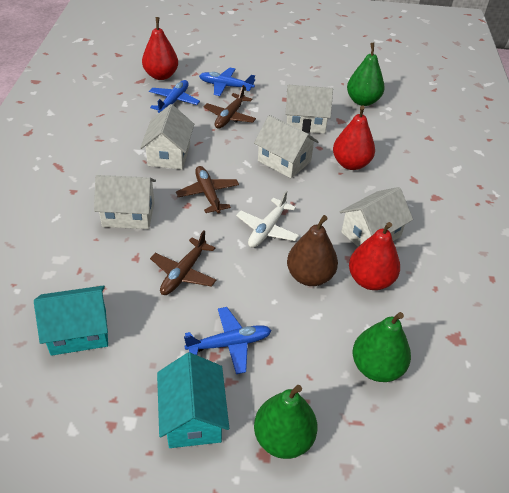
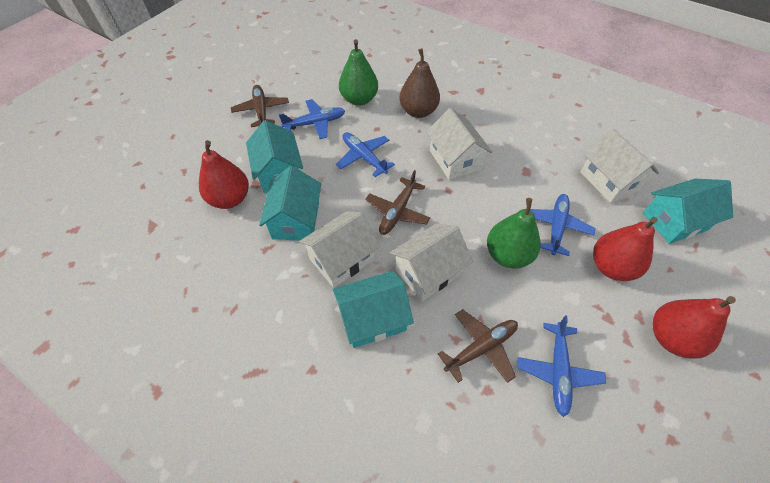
blue plane: [149,80,200,113] [184,307,271,374] [199,68,255,96] = 3 -> [279,99,345,139] [336,132,395,177] [518,315,606,417] [530,194,595,256] = 4
green pear: [254,385,317,459] [347,43,384,106] [353,312,411,382] = 3 -> [339,39,378,106] [487,198,541,268] = 2
turquoise house: [34,285,108,356] [157,352,229,448] = 2 -> [246,120,303,193] [259,166,321,240] [333,271,414,348] [643,179,733,244] = 4
white house: [94,175,156,229] [140,104,194,169] [254,115,319,178] [285,85,333,134] [340,187,413,247] = 5 -> [299,211,380,288] [390,224,473,301] [426,108,492,180] [580,129,659,203] = 4
white plane: [236,191,299,248] = 1 -> none = 0

